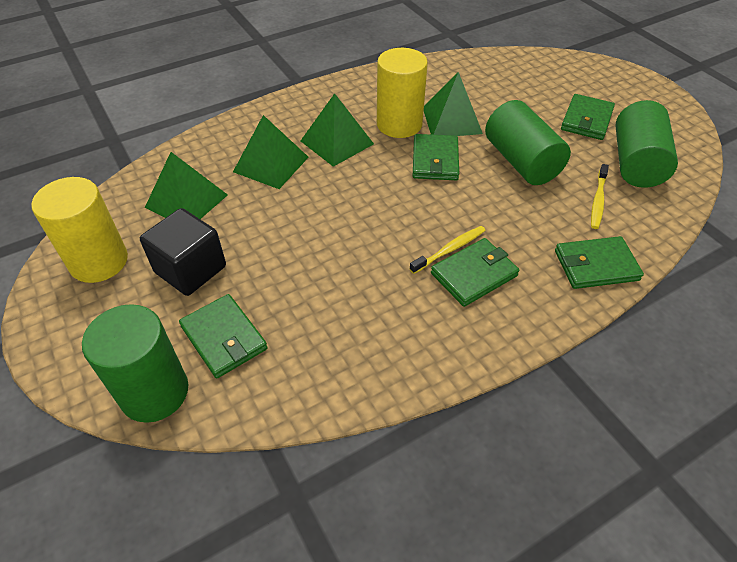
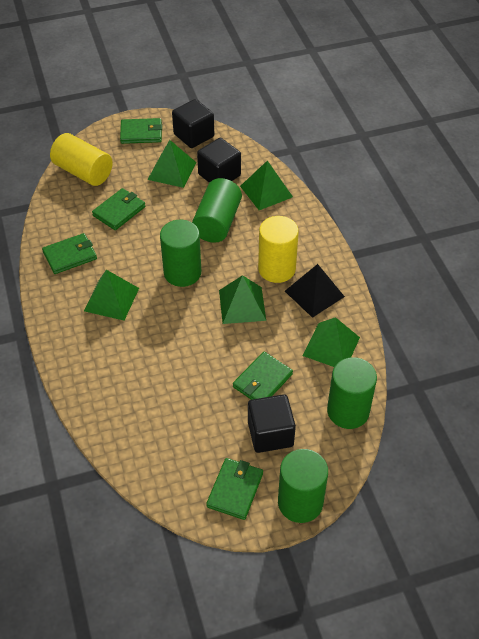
black cube: [140,208,226,296] = 1 -> [172,99,214,148] [197,138,241,183] [248,394,296,453] = 3
black pyramid: none = 0 -> [285,264,345,318] = 1
green cylinder: [82,304,188,423] [485,100,571,185] [616,100,678,188] = 3 -> [160,220,201,287] [192,178,242,243] [278,449,328,523] [327,357,377,429] = 4
green pyramid: [145,152,228,219] [233,115,308,189] [301,93,374,167] [424,72,483,136] = 4 -> [84,270,139,320] [147,140,197,188] [219,275,266,324] [240,160,293,210] [302,317,360,367] = 5
yellow toothbrush: [410,226,486,274] [591,164,609,229] = 2 -> none = 0

